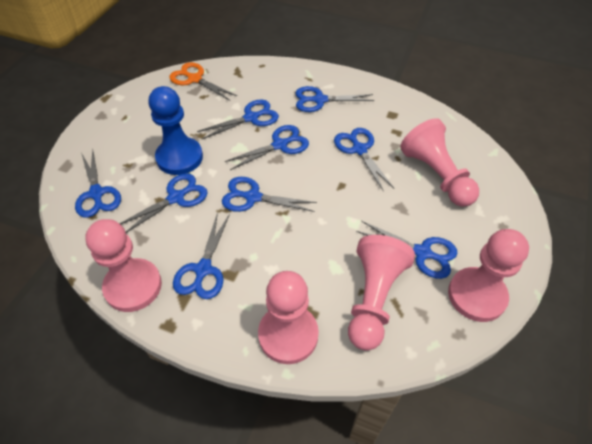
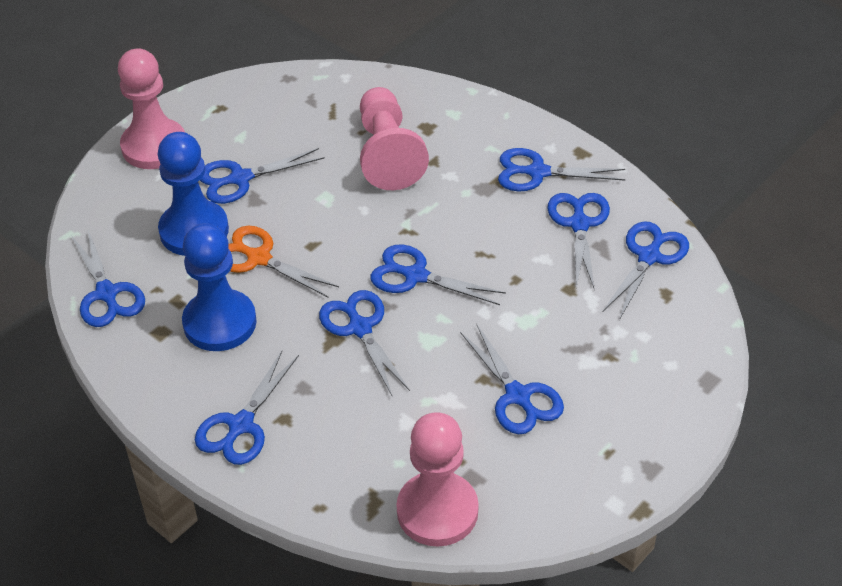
blue pawn: [149,86,203,175] = 1 -> [158,132,229,256] [182,223,257,351] = 2
pink pawn: [85,219,162,312] [258,271,319,364] [348,235,415,351] [400,118,479,207] [448,229,529,322] = 5 -> [118,48,185,169] [360,87,429,190] [397,412,478,546] = 3

